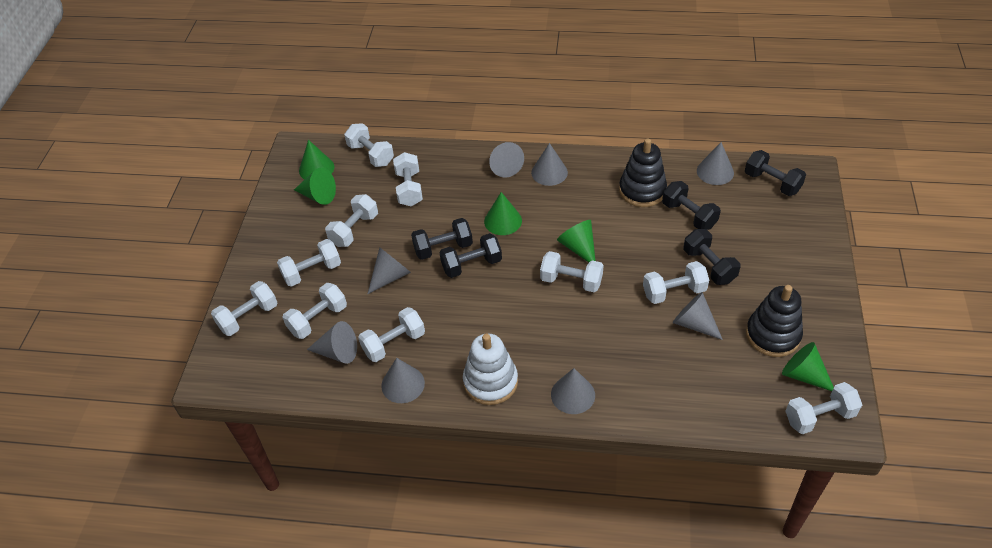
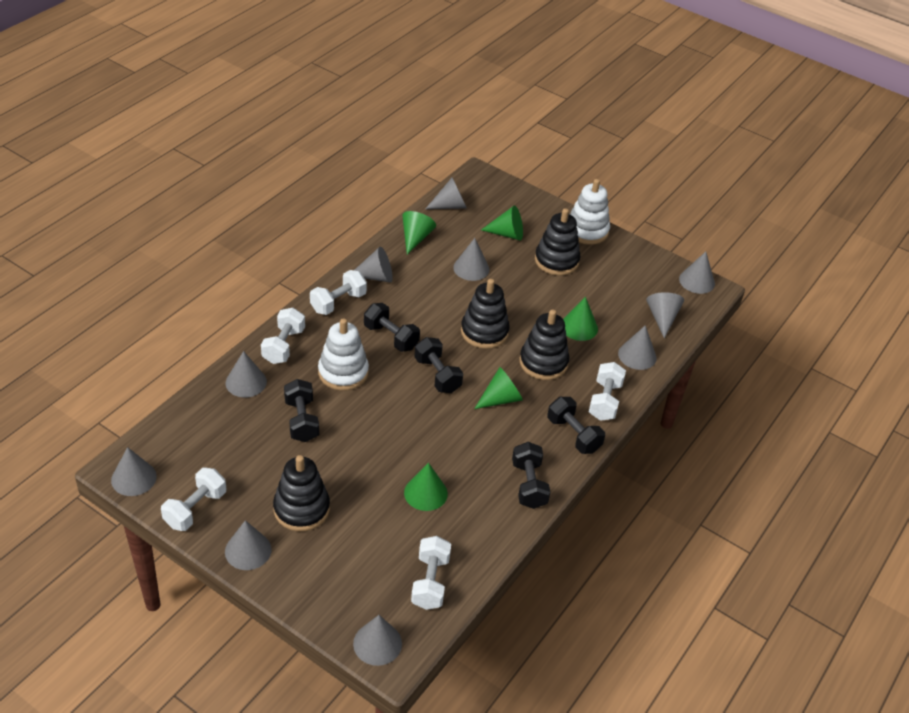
black stacking toy: [619,139,667,207] [746,285,803,357] = 2 -> [273,455,330,531] [461,279,510,349] [519,309,569,380] [535,208,580,276] = 4
grey cone: [307,321,357,364] [367,247,411,294] [381,358,425,403] [489,142,524,178] [531,143,568,186] [551,368,595,414] [673,292,723,340] [697,142,734,185] = 8 -> [111,447,157,496] [225,520,272,570] [226,351,267,398] [353,615,402,666] [354,247,393,282] [426,177,467,209] [453,238,490,281] [618,325,657,370] [646,292,684,338] [679,251,715,294] = 10
white dumbbell: [211,281,277,336] [277,239,341,287] [282,283,347,339] [325,194,378,247] [344,123,394,167] [358,307,425,362] [393,152,423,206] [540,251,603,292] [643,261,709,304] [785,382,862,434] = 10 -> [161,468,226,531] [261,308,305,364] [310,270,367,315] [411,536,451,610] [589,362,626,421] = 5
white stacking toy: [463,333,518,405] = 1 -> [318,318,369,391] [570,179,610,245] = 2

